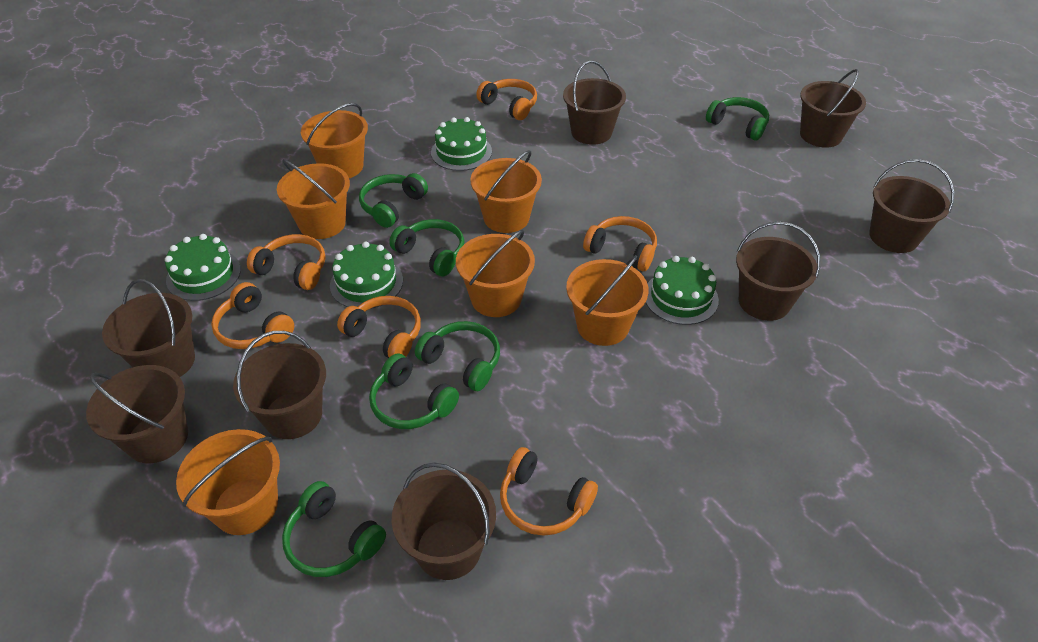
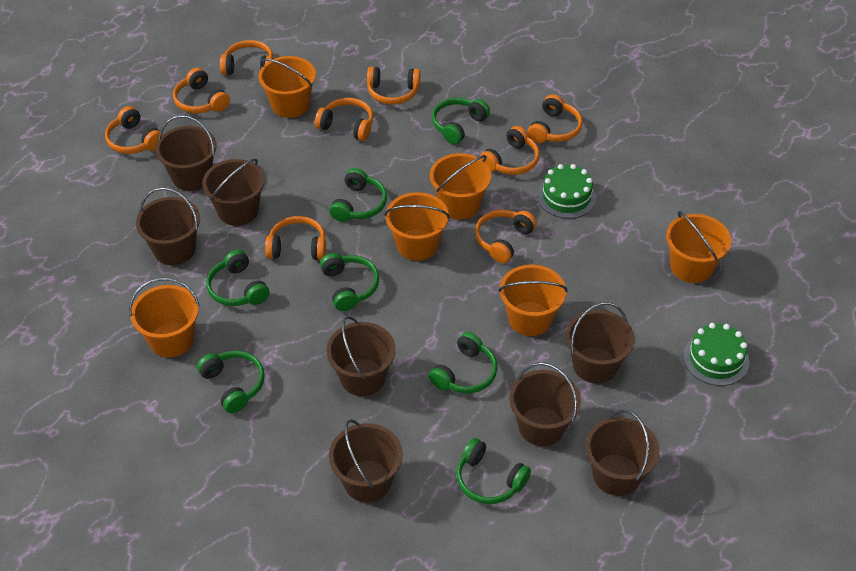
green cake: [165,234,241,301] [330,242,403,309] [431,117,492,171] [646,256,719,325] = 4 -> [537,164,596,219] [683,323,749,386] = 2
green headphones: [282,481,386,577] [359,173,428,228] [369,353,459,429] [389,219,465,276] [415,321,500,391] [706,97,769,141] = 6 -> [197,351,265,413] [206,250,269,306] [320,253,379,311] [329,168,387,222] [429,332,497,393] [432,98,490,145] [456,438,531,504] = 7
orange headphones: [211,282,294,349] [247,234,326,290] [337,296,421,358] [476,79,537,120] [500,447,598,536] [583,216,657,271] = 6 -> [105,106,163,154] [173,68,230,113] [220,40,273,75] [265,216,326,260] [315,98,373,141] [367,67,420,105] [475,209,537,263] [480,126,539,175] [528,94,583,143] = 9

